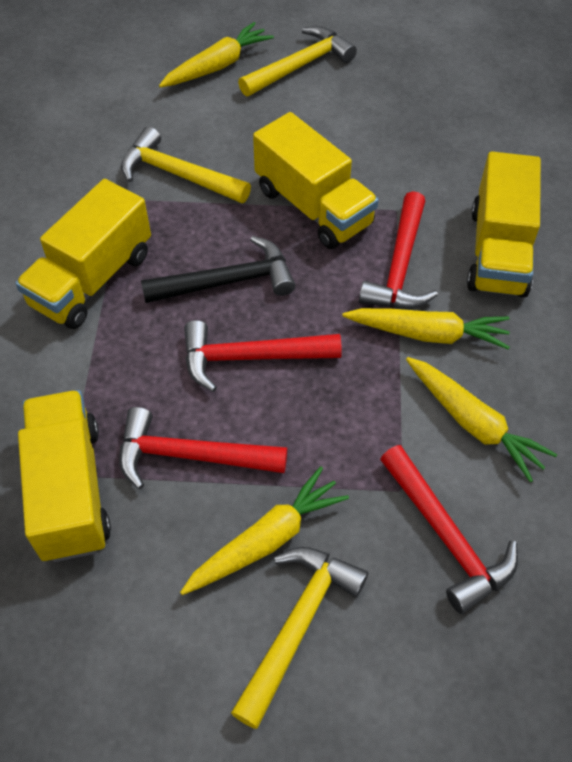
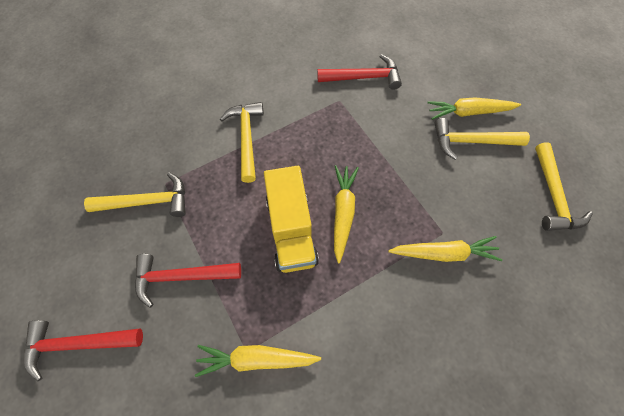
black hammer: [141,236,295,303] = 1 -> none = 0
red hammer: [119,407,287,489] [184,320,342,392] [359,191,438,309] [380,445,518,614] = 4 -> [24,320,143,381] [135,254,241,308] [317,54,402,90] = 3
yellow hammer: [121,126,251,203] [231,547,368,729] [238,26,357,96] = 3 -> [84,172,186,217] [220,102,264,183] [434,118,530,160] [535,142,593,231] = 4
yellow truck: [15,179,151,329] [18,390,111,562] [253,112,379,249] [467,151,541,298] = 4 -> [264,166,319,273] = 1

